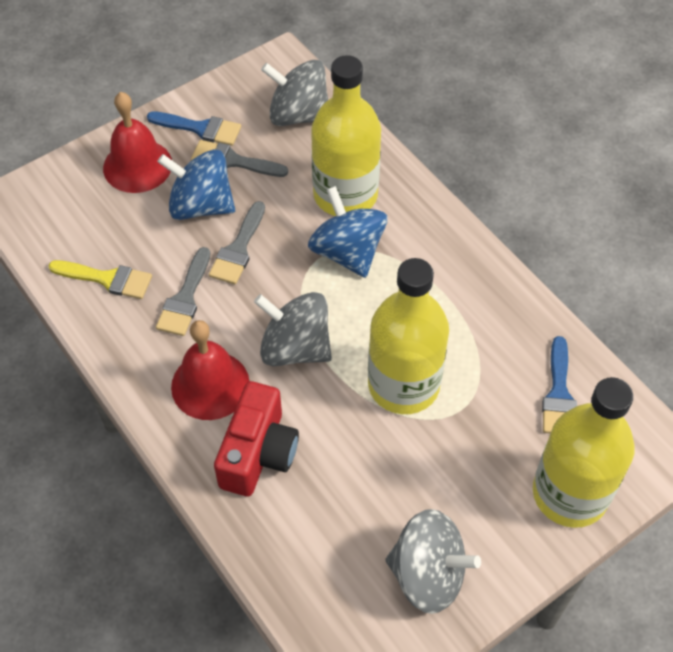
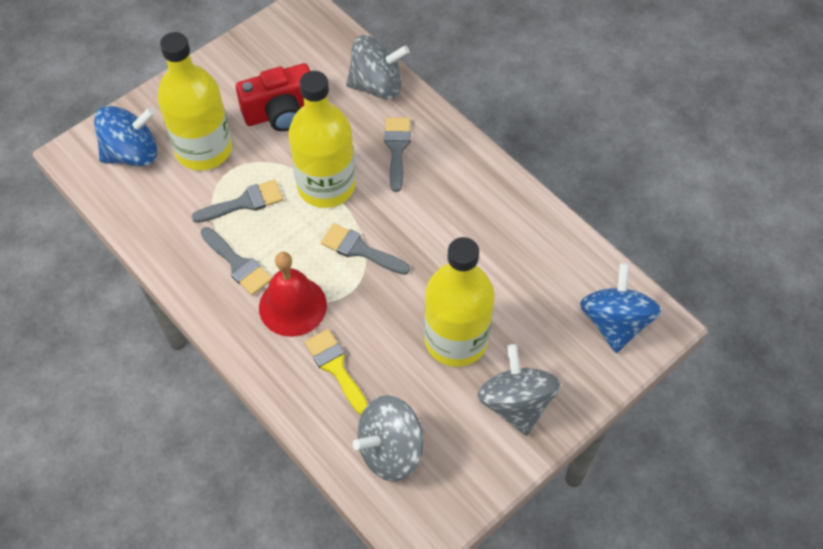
blue brush: [147,111,241,146] [542,336,577,433] = 2 -> none = 0
grey brush: [156,247,210,336] [191,140,288,177] [209,201,265,284] = 3 -> [192,180,283,223] [201,227,272,295] [321,223,410,275] [384,117,411,192] = 4
red bell: [103,92,172,193] [171,320,249,420] = 2 -> [259,252,327,337] = 1

